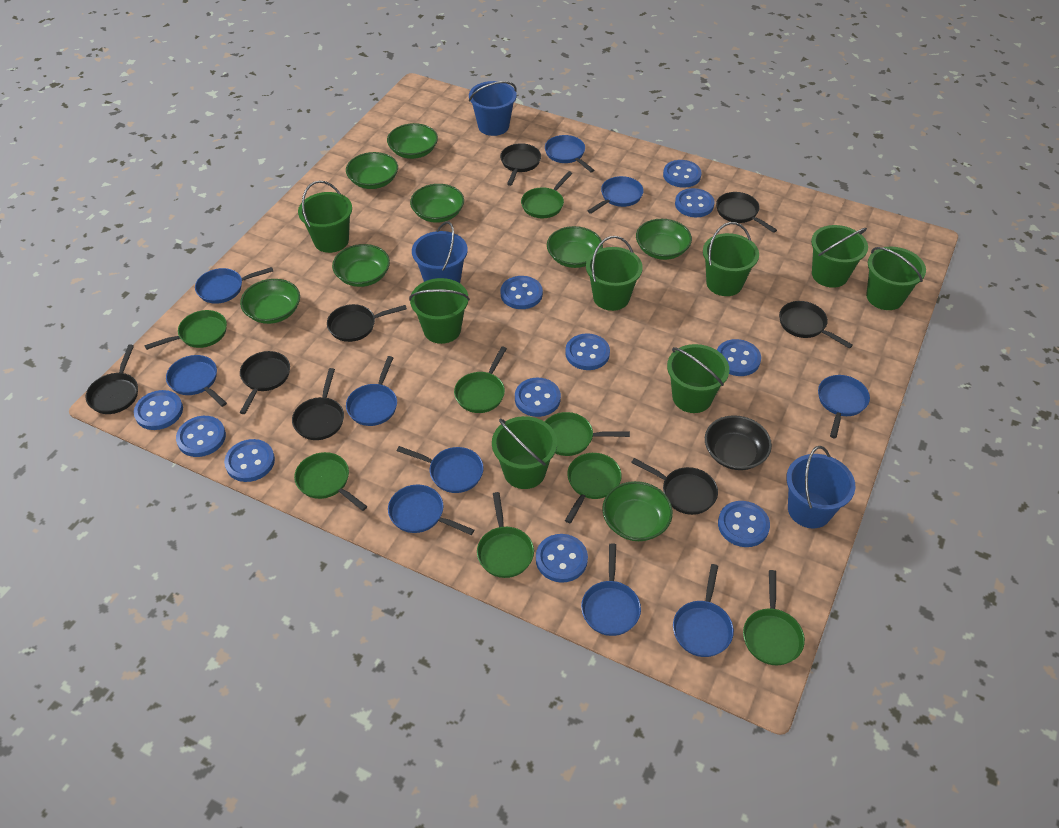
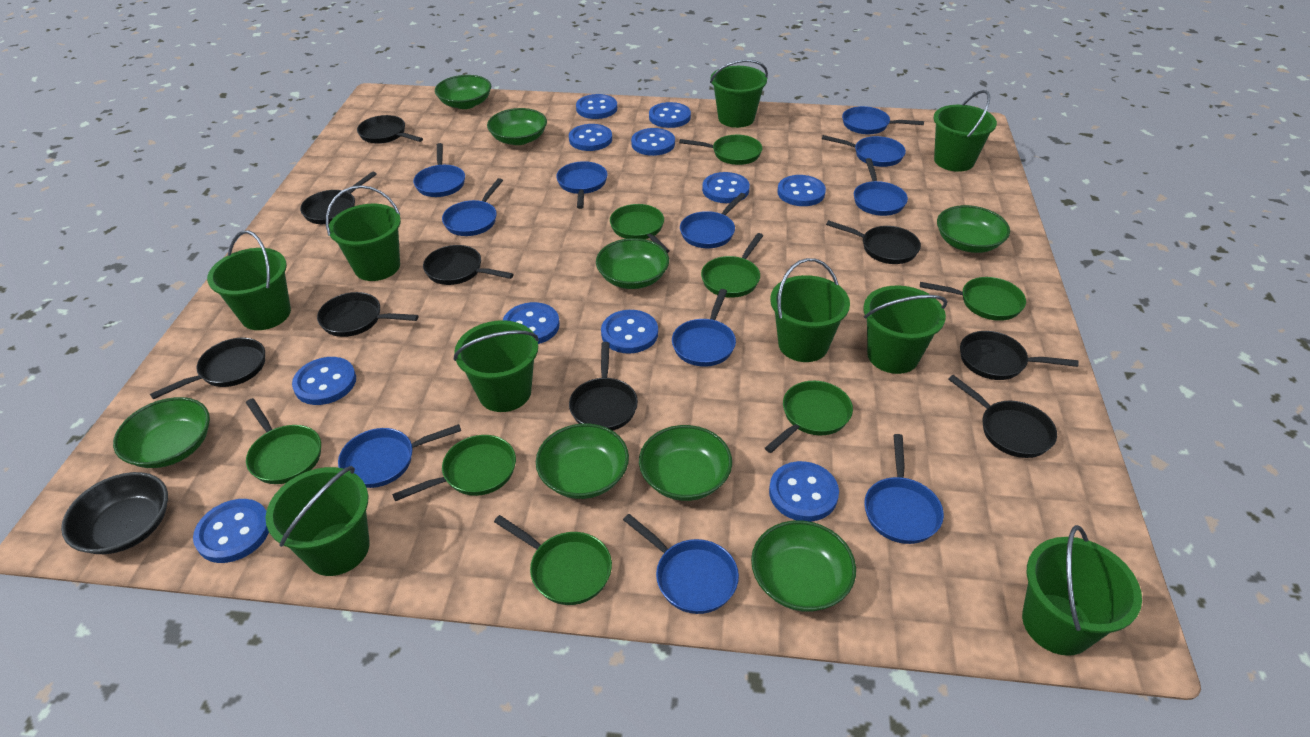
black pan: [86,344,138,414] [240,351,290,414] [292,368,344,440] [327,304,407,342] [500,143,541,186] [631,458,718,515] [716,192,777,233] [779,301,853,349] = 8 -> [150,338,265,399] [300,171,377,224] [317,292,419,337] [357,115,423,144] [423,245,514,285] [569,342,638,431] [826,220,921,264] [948,375,1057,458] [960,331,1079,380] = 9
blue bucket: [412,221,468,283] [469,81,517,136] [786,446,855,528] = 3 -> none = 0
blue pan: [166,355,227,407] [195,267,273,304] [346,356,397,426] [388,485,474,535] [397,446,484,493] [545,135,594,173] [581,543,641,636] [588,176,644,214] [673,564,734,657] [818,375,870,438] = 10 -> [338,424,461,488] [413,143,465,197] [442,178,503,236] [556,161,608,209] [623,514,739,614] [672,289,736,367] [680,193,746,248] [822,135,906,167] [842,106,924,134] [854,158,908,216] [864,434,944,544] = 11
green bucket: [298,180,352,253] [409,278,470,344] [492,416,557,489] [586,236,643,311] [667,344,729,413] [703,222,759,296] [811,225,868,288] [866,247,926,310] = 8 -> [207,230,291,330] [265,466,370,576] [326,185,401,281] [454,320,539,412] [710,60,768,128] [770,258,850,362] [863,285,947,374] [934,90,997,172] [1022,525,1142,656] = 9

